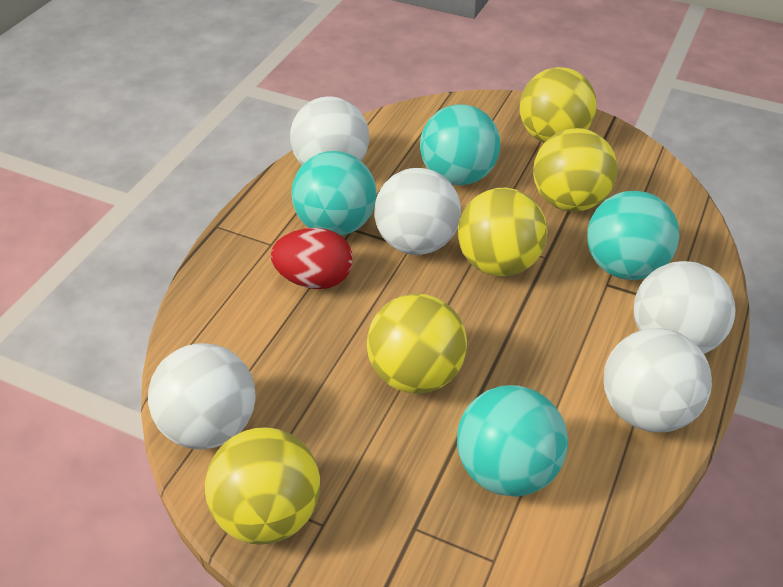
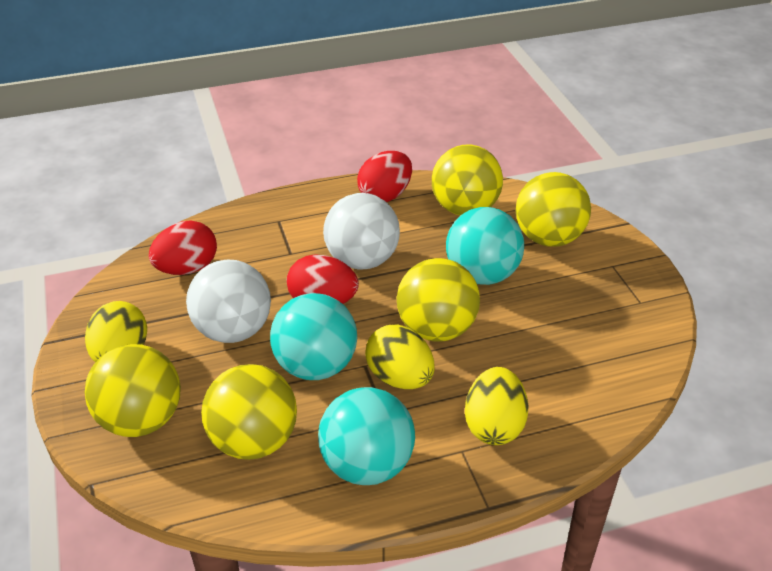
red egg: [271,228,353,289] = 1 -> [149,221,217,275] [287,254,359,304] [357,151,412,202] = 3
turquoise ball: [291,151,377,236] [420,104,500,185] [457,385,568,497] [587,191,680,280] = 4 -> [270,293,357,380] [318,387,415,485] [446,207,524,285] = 3
white ball: [148,343,256,450] [290,96,369,165] [374,168,461,255] [604,328,712,432] [634,261,736,354] = 5 -> [186,260,271,343] [323,193,400,270] = 2
yellow egg: none = 0 -> [85,301,147,363] [365,324,434,389] [465,367,529,445] = 3

